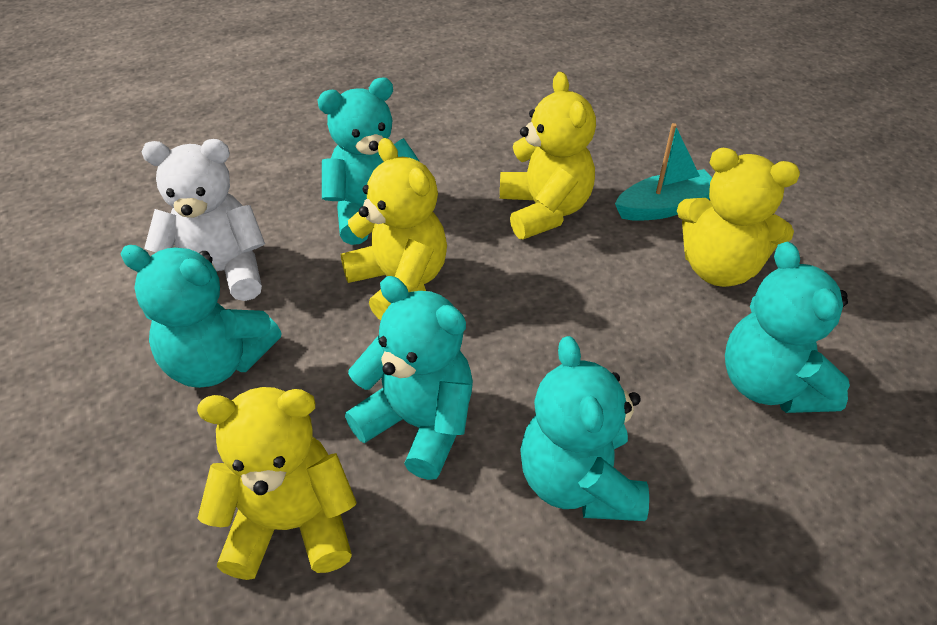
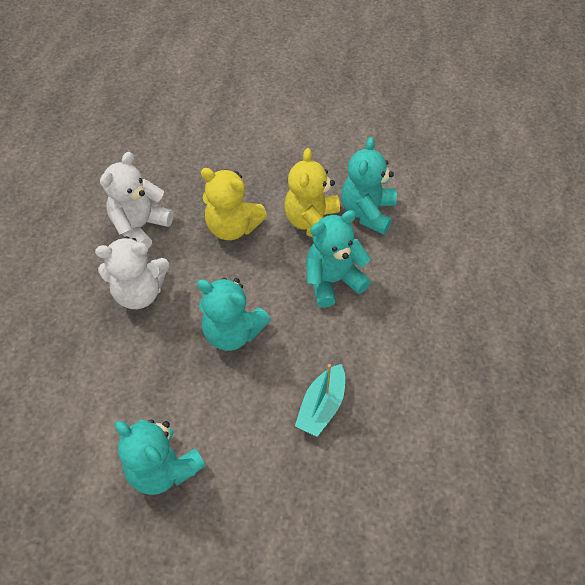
turquoise teddy bear: [120,245,282,388] [317,77,420,245] [345,276,473,480] [520,336,649,521] [725,242,850,413] = 5 -> [115,419,206,495] [197,278,271,351] [306,210,371,308] [341,137,397,234] = 4
white teddy bear: [142,139,265,301] = 1 -> [95,236,169,309] [100,152,174,249] = 2
yellow teddy bear: [197,387,357,580] [341,138,447,320] [500,72,596,239] [677,148,800,287] = 4 -> [201,168,267,240] [284,148,340,237] = 2

